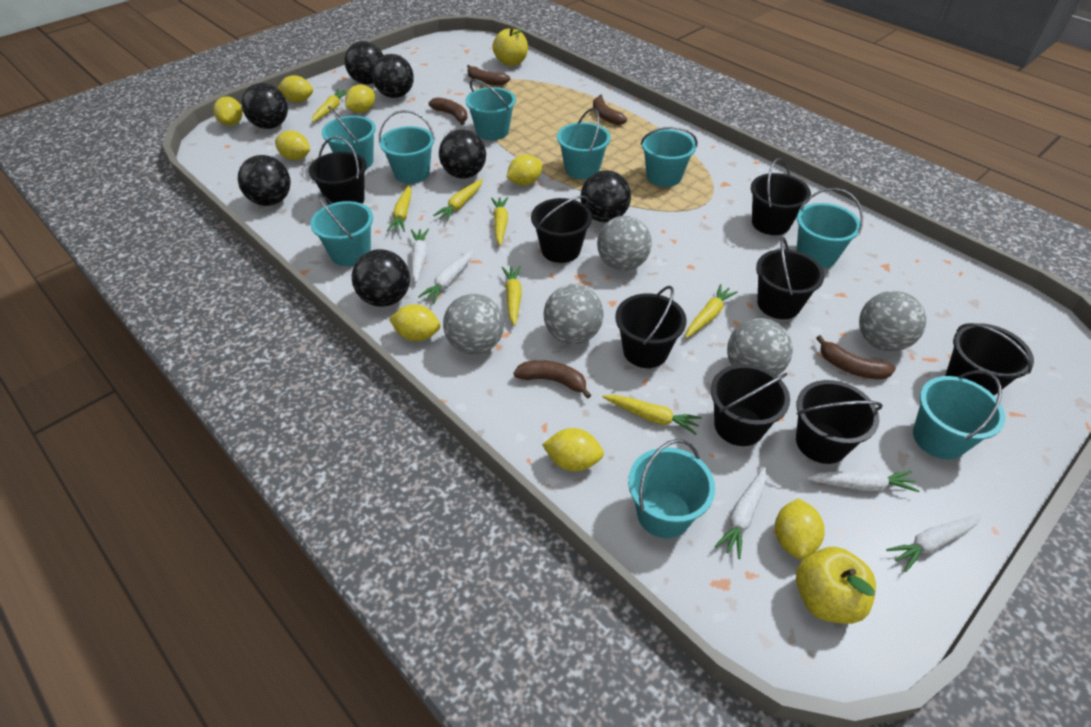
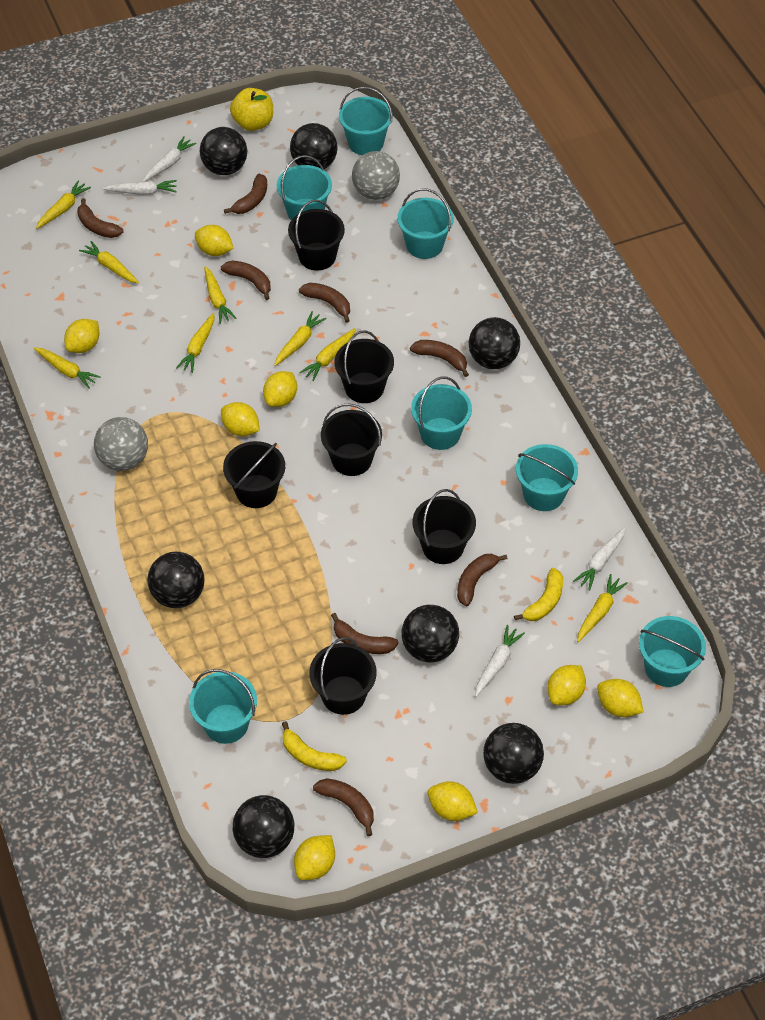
black bucket: [309,136,367,205] [531,195,592,263] [615,286,687,368] [711,364,790,446] [751,158,811,235] [756,237,825,319] [796,380,883,464] [945,323,1034,396] = 8 -> [223,441,285,508] [288,200,345,271] [309,637,377,715] [321,404,382,476] [335,330,394,403] [412,489,476,564] = 6
brown banana: [429,97,467,125] [467,65,510,85] [514,360,591,399] [593,94,627,125] [816,335,896,379] = 5 -> [77,198,123,238] [221,261,271,300] [224,173,267,214] [299,283,350,323] [313,778,374,836] [331,613,399,654] [410,340,469,377] [457,554,507,606] = 8
grey ball: [443,294,504,354] [543,284,604,344] [597,216,652,271] [727,318,793,376] [859,291,926,351] = 5 -> [94,417,148,471] [352,151,400,200] = 2
turquoise bucket: [310,194,373,266] [322,106,376,169] [379,110,435,184] [466,79,516,140] [557,108,611,179] [628,439,715,538] [640,127,698,187] [796,188,863,268] [913,370,1005,459] = 9 -> [189,669,257,744] [277,155,332,220] [339,87,392,155] [397,188,454,259] [411,376,472,450] [516,444,578,511] [639,616,706,687] = 7
white carrot: [411,229,429,283] [418,251,473,304] [715,467,767,559] [806,471,919,492] [886,514,982,572] = 5 -> [103,180,177,195] [143,136,196,182] [475,625,525,697] [573,527,626,591] = 4
yellow apple: [492,27,528,66] [796,547,876,624] = 2 -> [230,88,273,131] = 1
yellow banana: none = 0 -> [282,721,347,771] [514,568,563,621] = 2
yellow carrot: [312,89,347,122] [387,185,412,232] [433,179,483,221] [491,197,508,246] [502,266,522,326] [603,395,702,435] [686,284,738,338] = 7 -> [33,347,100,389] [36,180,91,229] [79,241,139,283] [176,313,214,373] [204,266,237,324] [274,311,327,366] [299,328,356,381] [577,574,628,642] = 8

